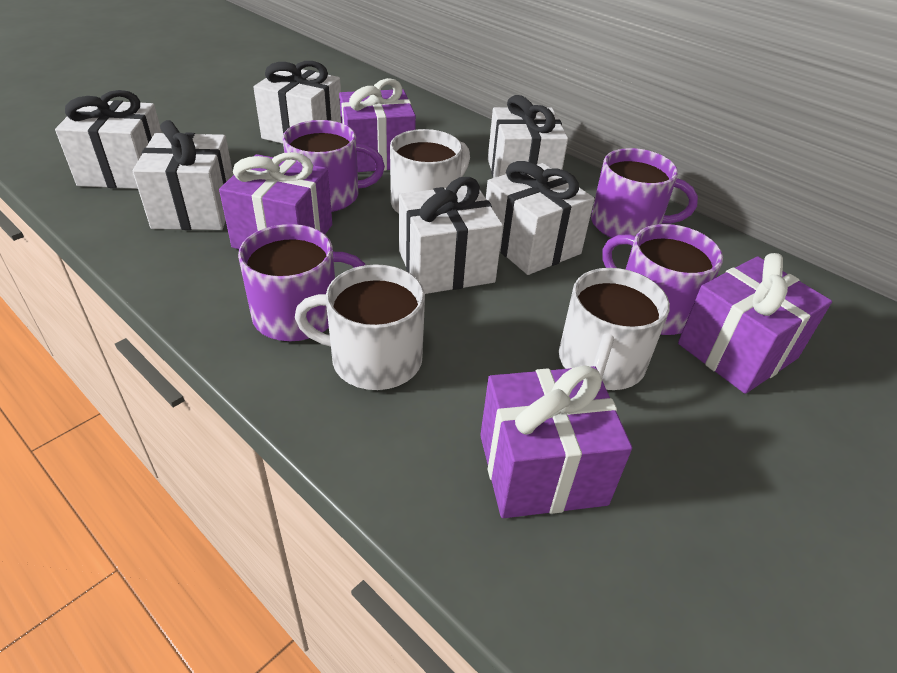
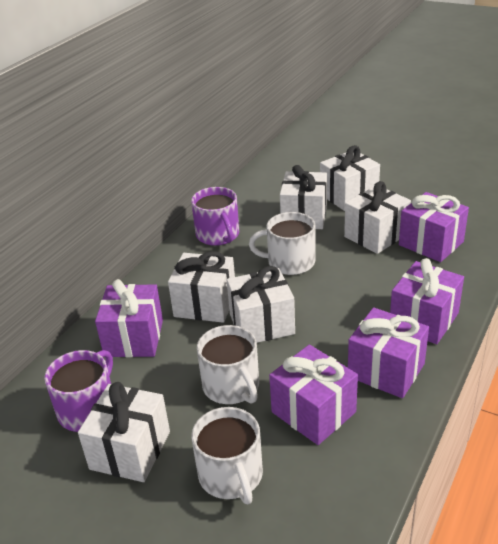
purple gift: [219,152,332,249] [339,78,416,172] [480,365,632,518] [678,253,832,394] = 4 -> [95,279,163,357] [269,344,358,445] [348,307,429,398] [390,258,464,344] [399,192,469,262] = 5
purple mug: [238,224,365,341] [283,120,385,212] [591,148,698,238] [602,224,723,335] = 4 -> [44,350,113,432] [191,187,239,246] = 2

